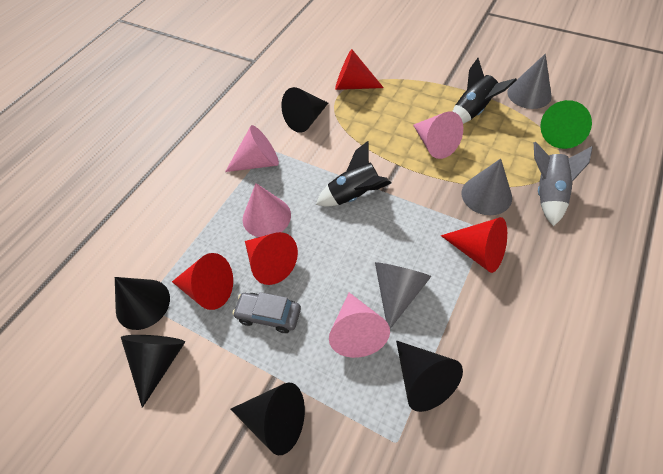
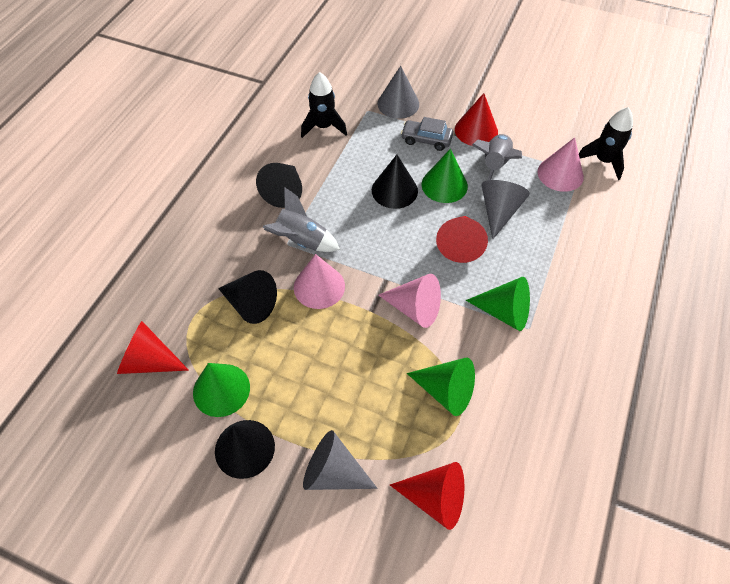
black cone: [115,277,170,330] [121,335,185,408] [231,382,305,455] [281,87,328,133] [396,340,463,412] = 5 -> [215,420,275,479] [218,270,277,324] [256,163,302,208] [372,155,418,209] = 4
green cone: [540,100,592,149] = 1 -> [193,363,250,417] [407,358,475,416] [422,149,468,203] [466,277,530,331] = 4
grey rocket: [534,142,593,226] = 1 -> [263,187,340,252] [472,134,522,180] = 2
pink cone: [225,125,279,172] [243,183,291,237] [329,292,390,358] [413,111,463,159] = 4 -> [294,254,345,309] [378,274,441,328] [538,137,584,192] = 3

